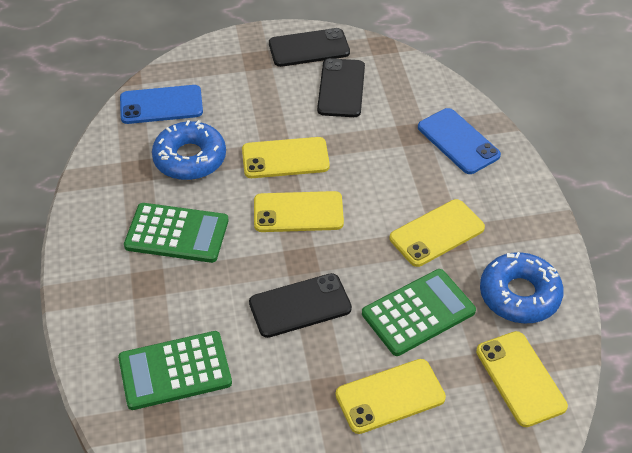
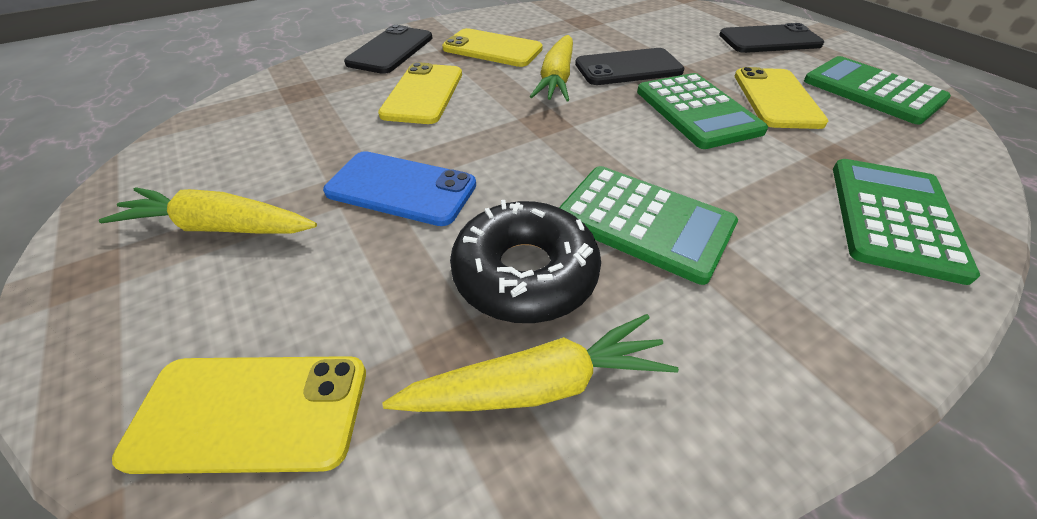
black donut: none = 0 -> [450,200,601,323] = 1
blue donut: [152,120,226,180] [480,252,564,324] = 2 -> none = 0
blue phone: [120,85,203,124] [418,108,501,174] = 2 -> [323,151,476,226] = 1
green calculator: [118,331,232,410] [124,203,228,263] [362,269,476,356] = 3 -> [559,166,738,285] [637,73,768,149] [804,56,951,124] [833,159,980,285] = 4
yellow carrot: none = 0 -> [99,187,317,233] [382,314,679,412] [530,35,573,101] = 3
yellow phone: [242,137,330,178] [254,191,344,232] [336,359,446,434] [389,199,485,267] [476,331,568,427] = 5 -> [112,356,366,474] [378,62,462,124] [442,28,543,67] [735,67,828,129] = 4

